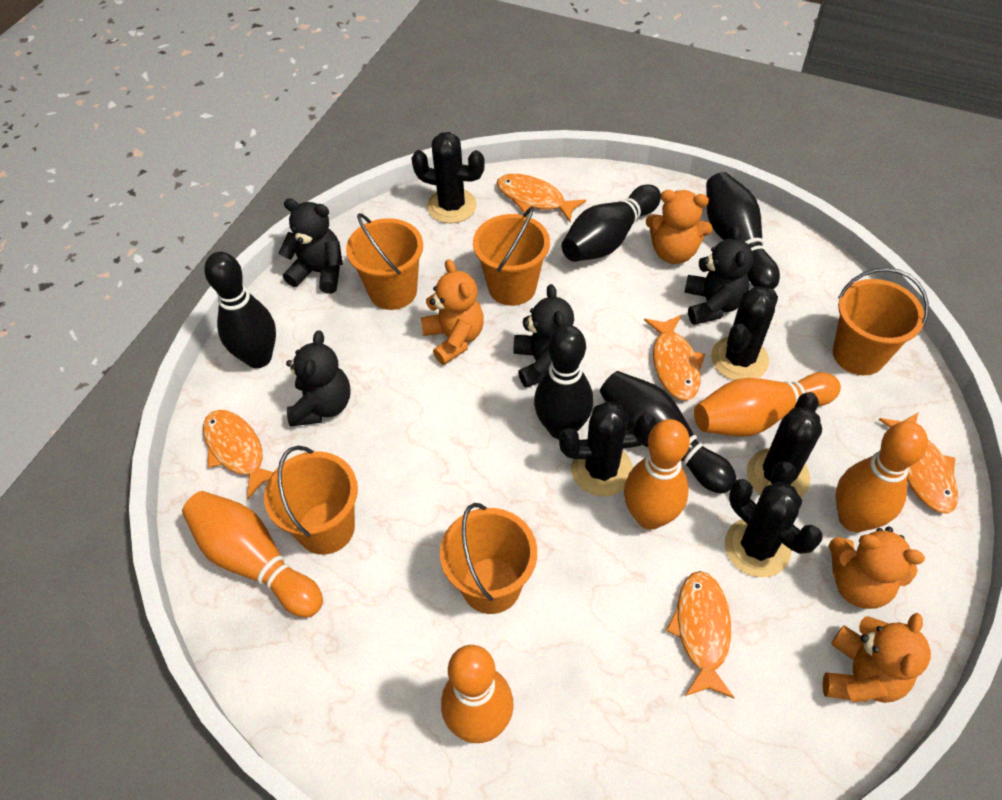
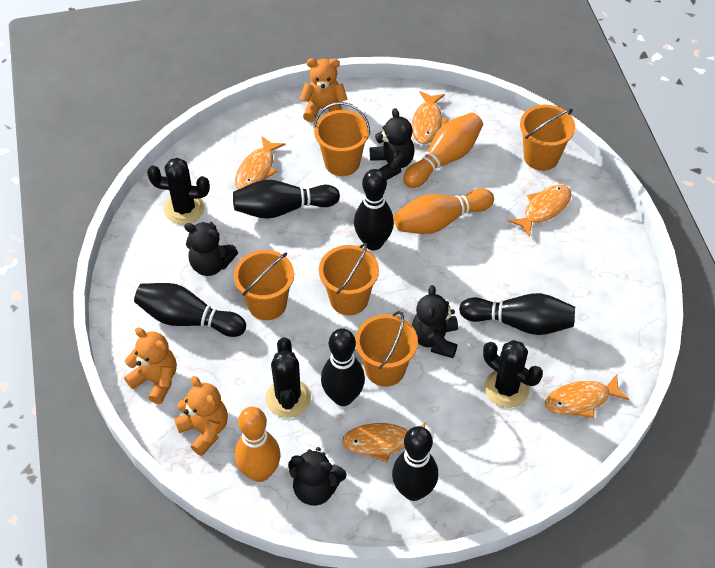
black bowling pin: [204,252,276,368] [534,325,593,439] [561,184,661,262] [600,371,736,493] [706,172,780,289] = 5 -> [134,283,246,337] [233,180,340,219] [321,328,365,406] [354,169,394,250] [392,426,438,501] [459,293,575,335] = 6
black cactus: [411,132,485,224] [559,401,657,496] [711,286,778,380] [725,479,822,577] [747,392,822,497] = 5 -> [147,158,210,224] [266,337,311,418] [483,340,543,408] = 3
orange bowling pin: [182,491,323,618] [441,645,514,743] [624,419,690,530] [694,372,841,437] [835,421,928,532] = 5 -> [235,407,281,482] [394,188,494,234] [403,112,483,188] = 3
orange teddy bear: [421,259,484,365] [646,190,713,264] [823,613,931,703] [829,527,925,609] = 4 -> [124,328,177,404] [174,376,228,456] [300,58,348,122] = 3

